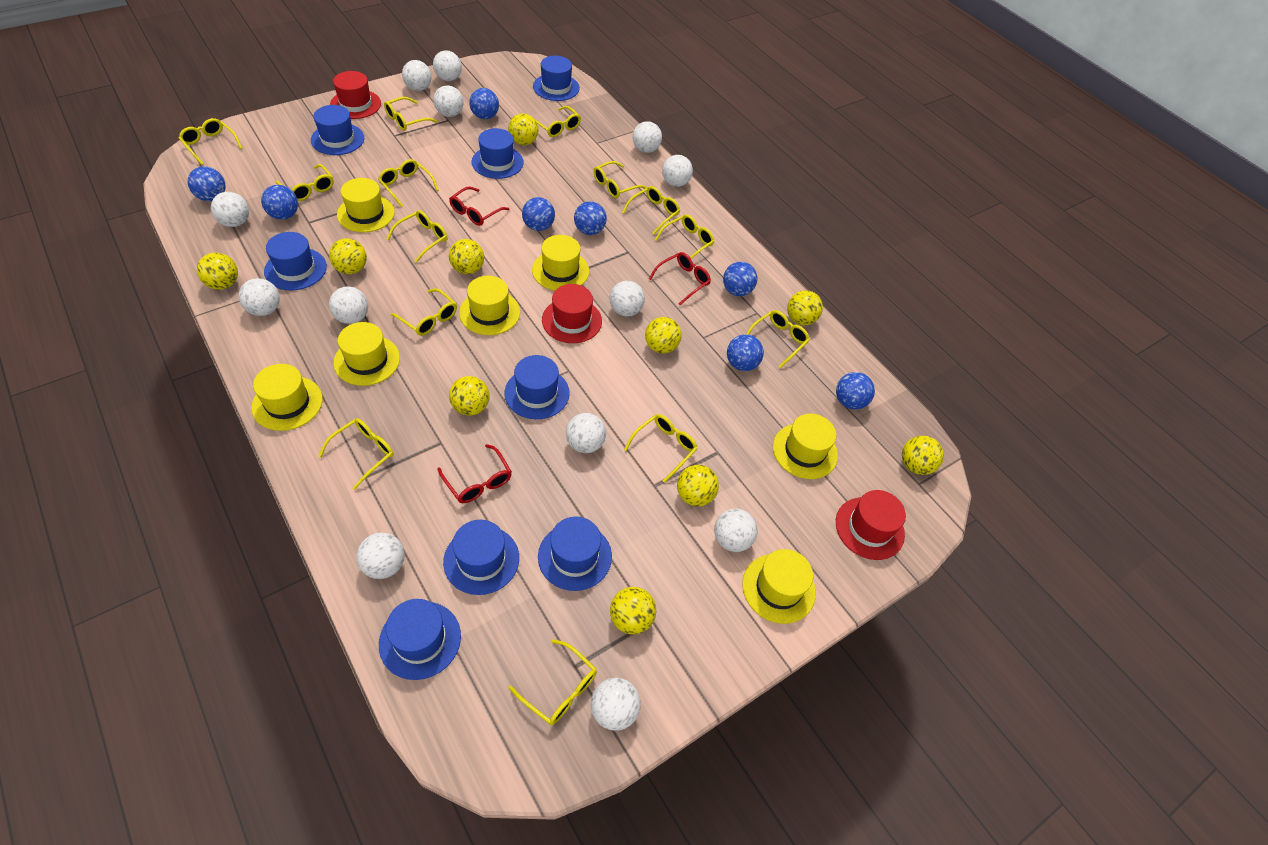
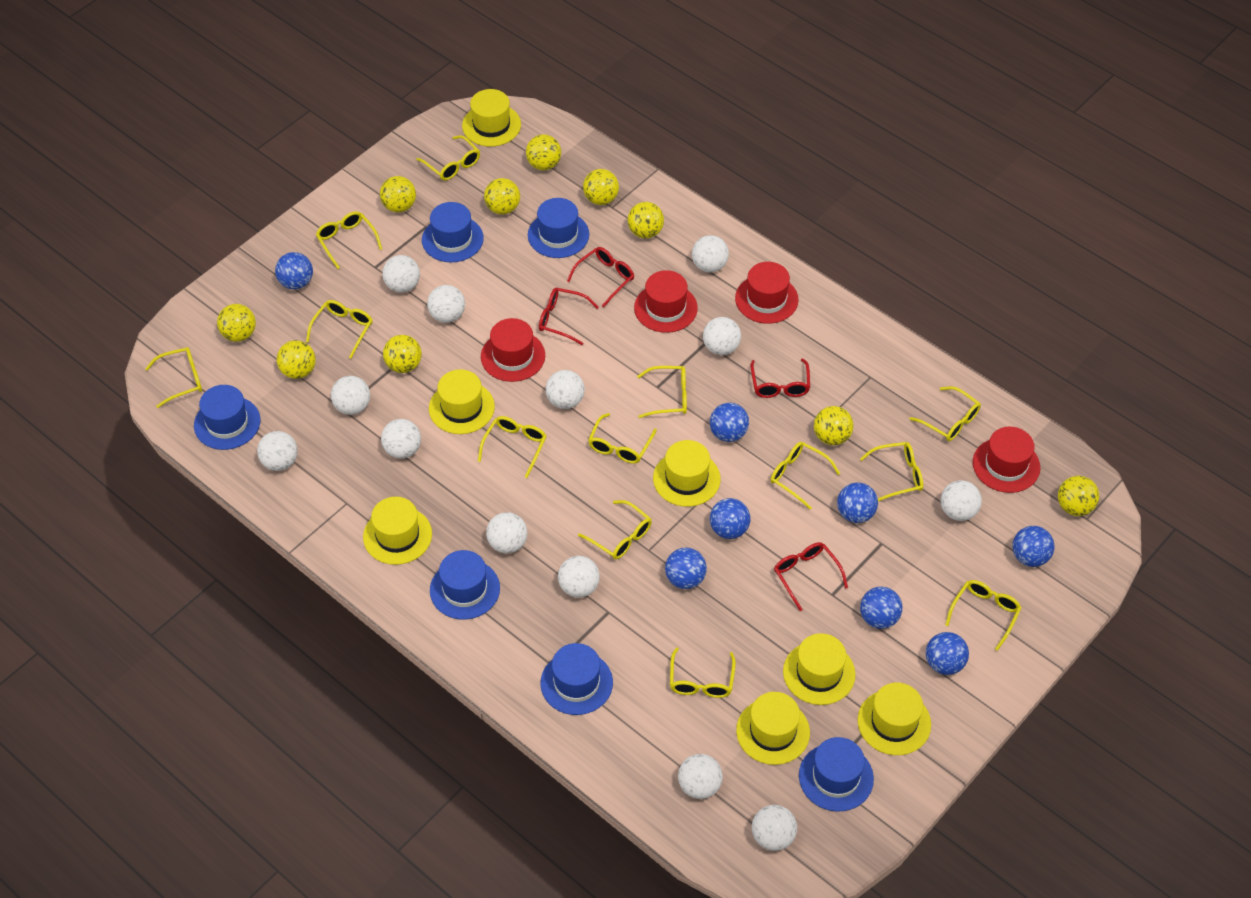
blue hat: [264,232,327,290] [311,105,364,155] [379,599,461,680] [443,520,519,595] [472,128,524,179] [505,355,570,419] [533,56,580,101] [538,517,612,591] = 8 -> [194,385,261,450] [422,202,484,262] [430,550,500,620] [528,198,589,258] [540,643,613,715] [799,737,874,812] = 6
red glasses: [437,444,512,503] [449,187,510,226] [649,252,711,305] = 3 -> [539,288,599,345] [567,247,634,308] [751,358,810,398] [774,542,848,611] = 4
red hat: [330,71,381,119] [542,284,602,343] [836,490,906,560] = 3 -> [481,318,545,382] [634,270,698,333] [735,262,799,324] [973,427,1040,493] = 4
yellow glasses: [179,118,242,165] [275,164,334,201] [318,418,394,490] [378,159,439,207] [384,97,437,131] [387,210,447,263] [391,288,457,336] [509,639,597,725] [535,106,581,137] [593,161,647,198] [622,186,680,234] [624,414,698,483] [655,214,714,259] [747,310,810,368] = 14 -> [145,347,202,408] [306,300,373,359] [316,211,382,269] [416,135,480,181] [478,416,547,478] [578,500,652,560] [588,413,657,464] [637,366,687,418] [670,647,736,698] [770,442,840,509] [860,442,923,501] [909,386,981,441] [945,580,1022,651] = 13

